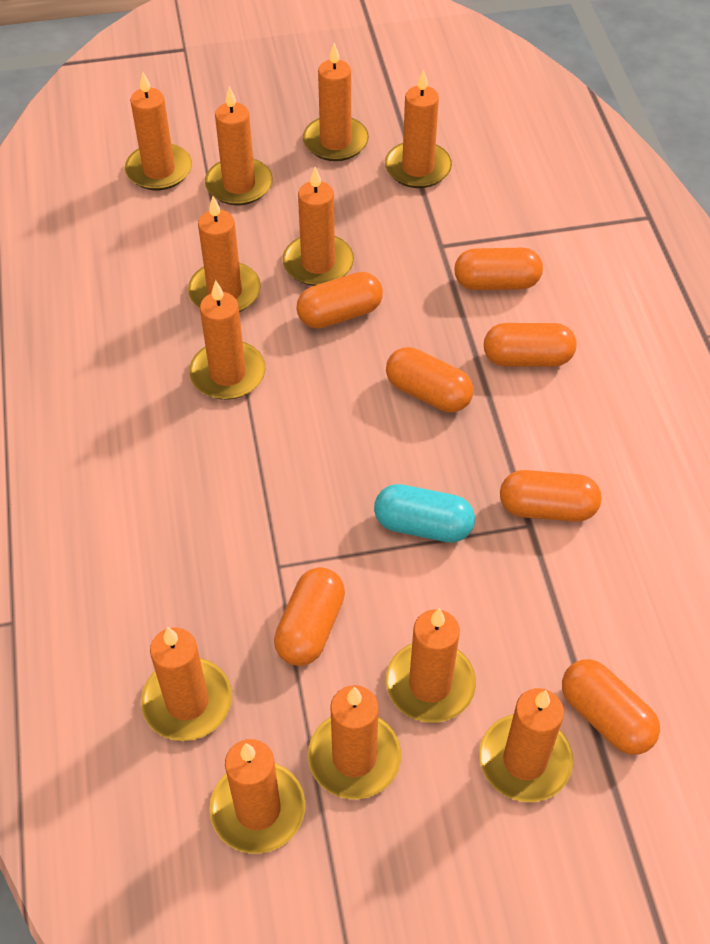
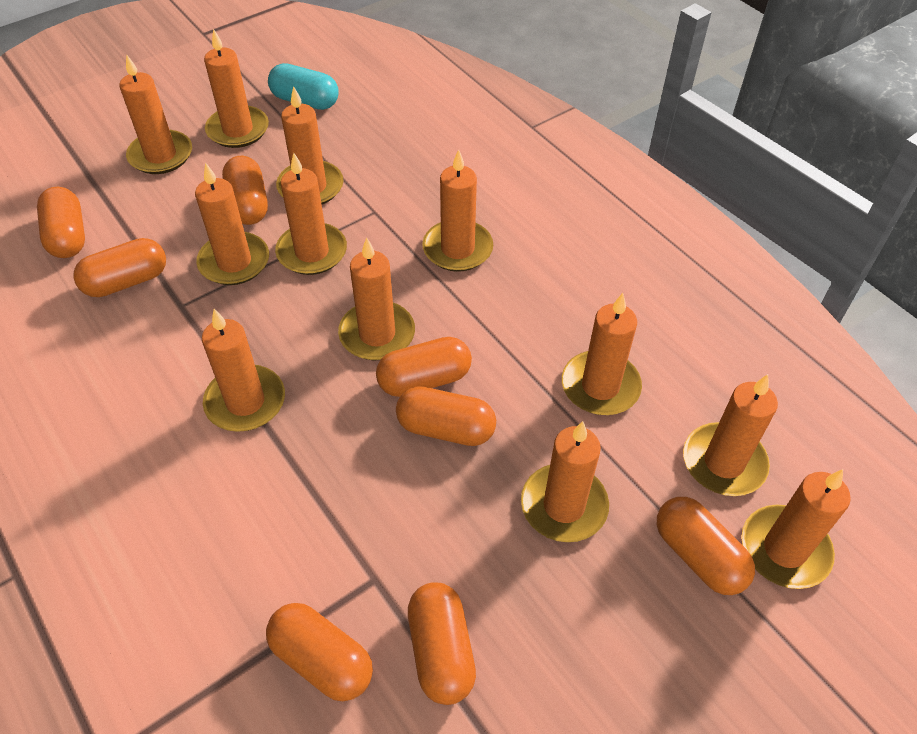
orange capsule: [274,567,345,666] [296,272,383,328] [386,347,473,412] [454,248,543,290] [484,323,576,367] [500,470,601,522] [562,659,660,755] = 7 -> [37,187,85,258] [73,238,166,297] [222,156,268,225] [266,603,373,701] [376,337,472,397] [396,386,496,446] [408,582,476,705] [657,497,755,595] = 8

